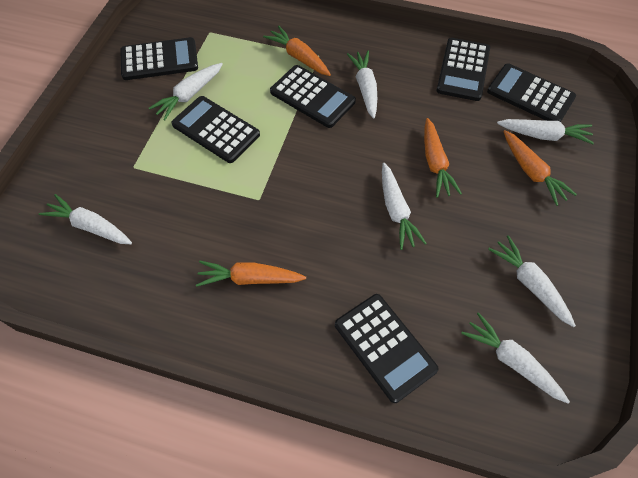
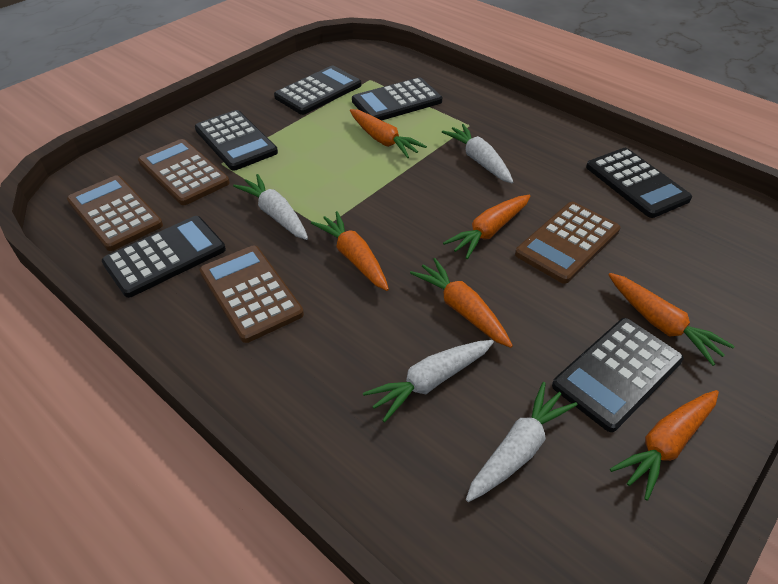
brown calculator: none = 0 -> [67,175,163,251] [138,139,230,205] [200,246,304,343] [515,202,621,284] = 4
orange carrot: [196,261,306,287] [263,26,331,76] [424,118,462,198] [503,130,577,206] = 4 -> [311,211,389,291] [350,109,427,158] [410,258,513,348] [443,195,530,259] [608,273,735,366] [610,390,719,501] = 6
white carrot: [39,194,132,244] [149,63,223,120] [347,51,377,119] [382,163,427,250] [461,312,570,404] [488,235,576,327] [497,119,594,144] = 7 -> [233,174,308,240] [363,340,494,422] [442,124,513,183] [466,382,577,502] = 4

